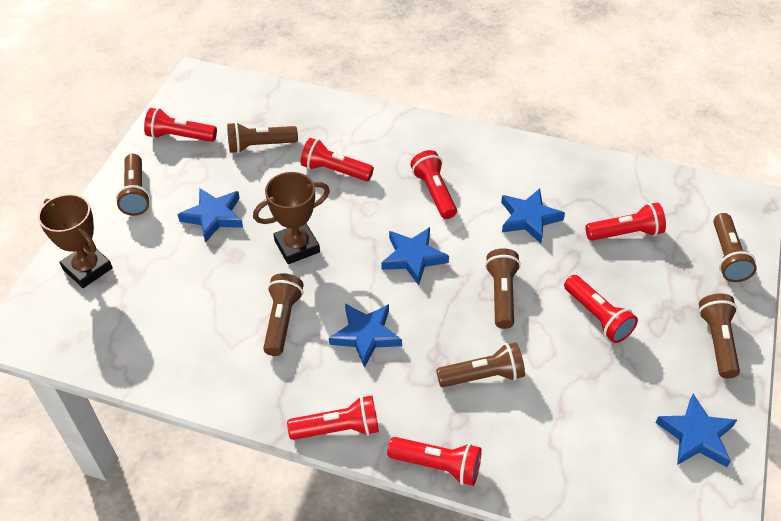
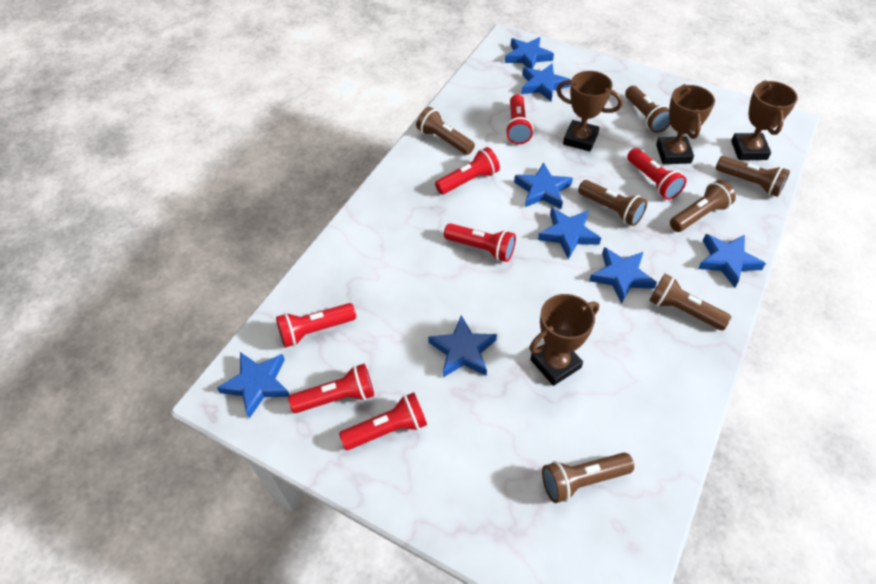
blue star: [177,188,243,243] [329,304,402,368] [381,227,449,285] [501,188,565,243] [655,394,737,467] = 5 -> [217,352,290,418] [428,315,497,377] [505,37,554,69] [514,162,573,209] [521,63,571,101] [538,208,601,260] [589,247,657,304] [698,234,766,288] = 8
brown trophy: [38,194,113,288] [253,172,330,264] = 2 -> [529,294,599,386] [556,71,623,152] [656,84,715,164] [731,80,798,160] = 4

